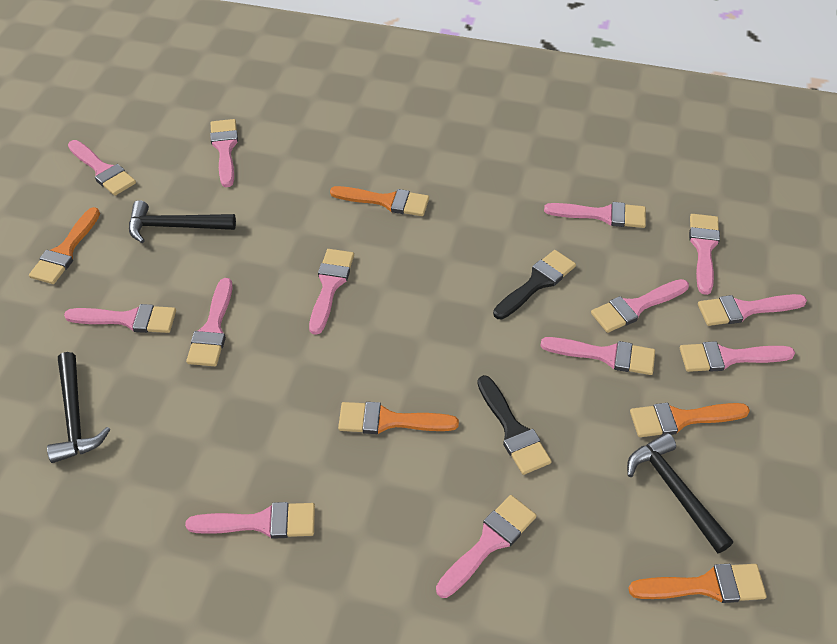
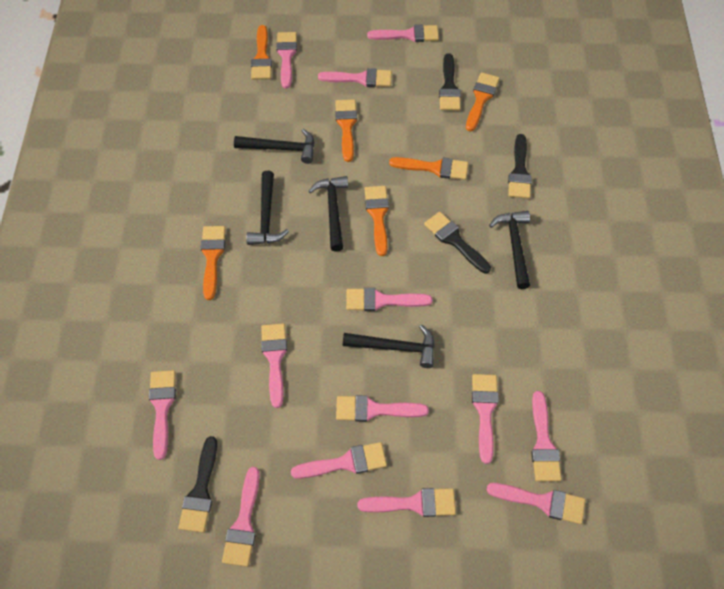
black brush: [477,375,552,475] [493,250,576,319] = 2 -> [178,436,217,533] [424,212,491,273] [439,53,461,111] [508,134,532,199] = 4
black hammer: [47,352,111,463] [129,200,236,243] [627,433,733,553] = 3 -> [234,129,314,164] [246,171,289,245] [309,176,348,252] [343,324,435,368] [489,211,530,289] = 5
orange brush: [29,207,100,284] [330,186,429,216] [338,402,459,434] [628,564,767,603] [630,403,750,437] = 5 -> [201,226,226,300] [251,25,272,80] [335,99,357,162] [365,186,389,256] [389,157,468,180] [466,72,500,132] = 6

